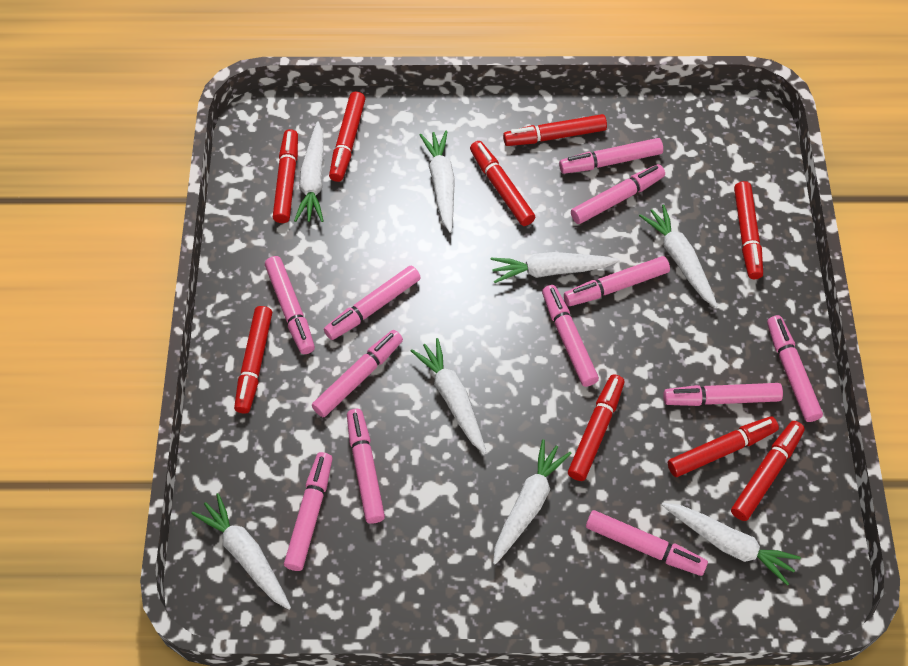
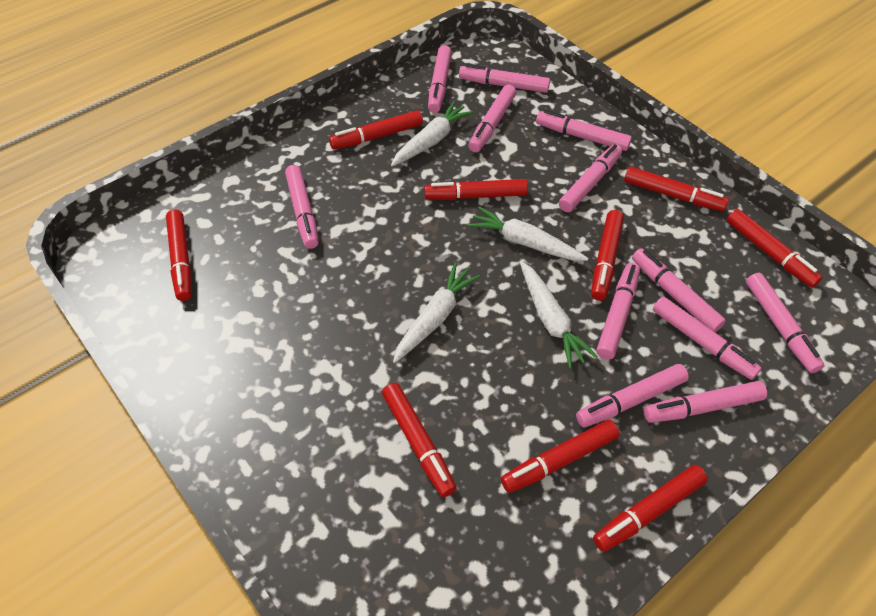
white carrot: [192,493,291,610] [294,121,324,222] [411,338,486,454] [419,130,455,233] [491,252,620,283] [493,439,572,565] [639,204,718,308] [662,503,801,586] = 8 -> [391,101,474,166] [393,263,480,363] [467,207,589,261] [520,261,598,368] = 4

